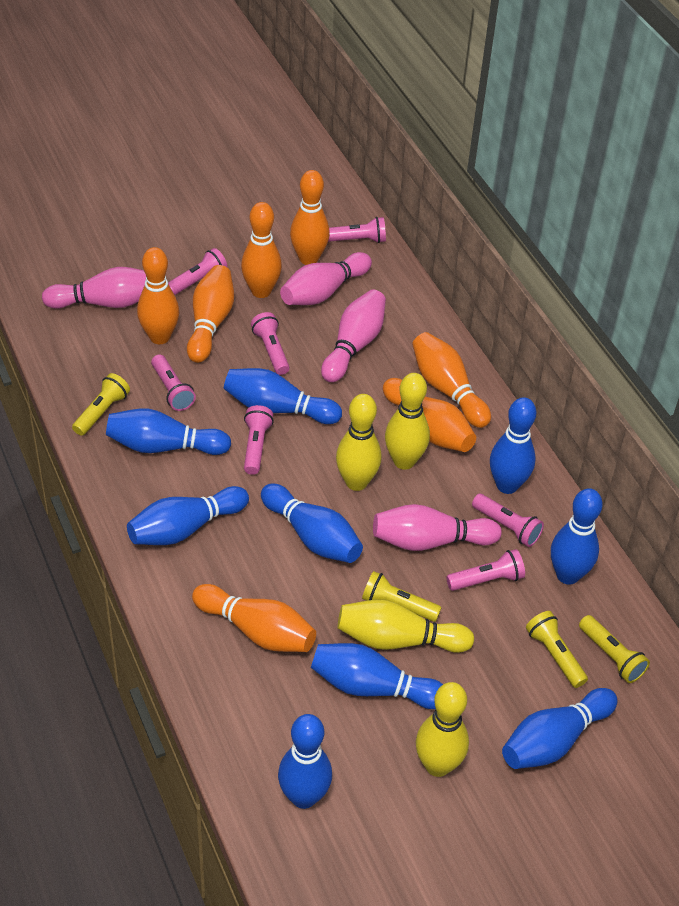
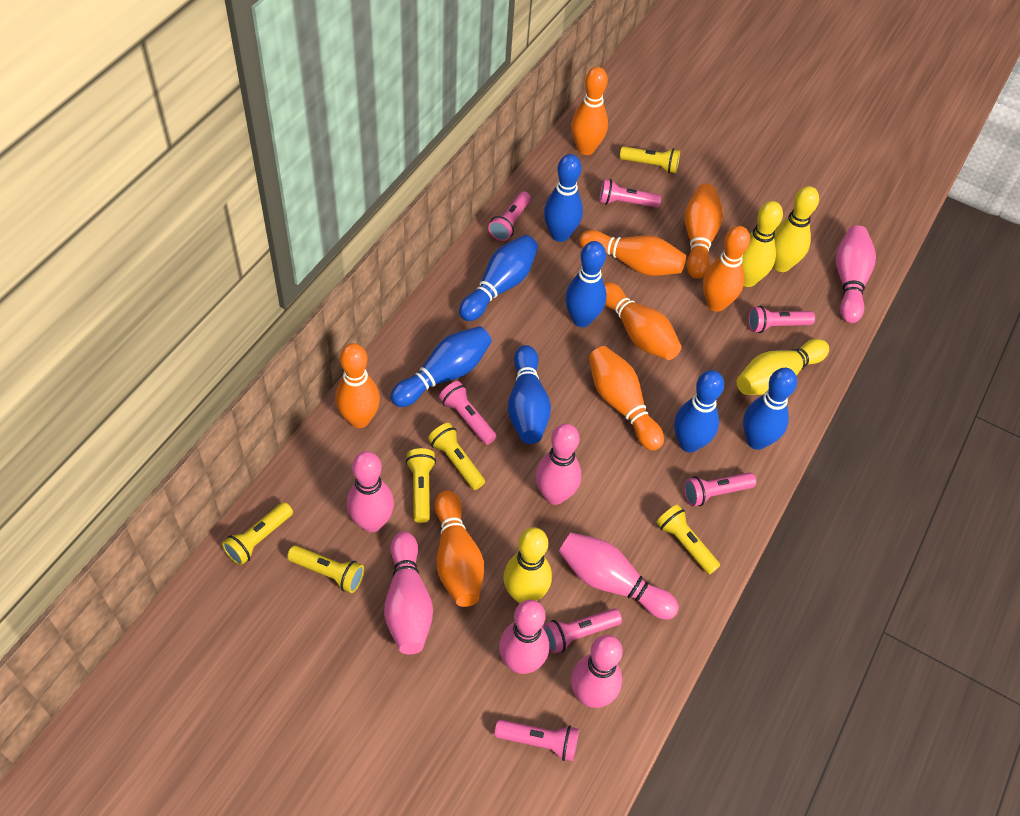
blue bowling pin: [106,409,231,455] [127,486,249,545] [224,368,342,424] [261,484,363,563] [278,714,332,809] [311,643,443,709] [490,397,536,494] [502,688,618,769] [551,488,603,585] = 9 -> [391,326,492,407] [459,235,538,321] [508,345,551,444] [544,154,583,242] [565,241,607,327] [674,370,724,453] [743,368,797,450] = 7
orange bowling pin: [137,247,179,344] [187,265,234,363] [192,584,316,652] [241,202,282,298] [290,170,330,265] [383,378,476,452] [412,332,491,428] = 7 -> [335,343,380,428] [435,491,484,607] [571,67,608,155] [579,230,686,276] [589,346,664,450] [604,282,681,360] [685,184,723,279] [703,226,750,312] = 8
pink bowling pin: [42,267,146,309] [280,252,372,305] [321,290,386,382] [373,504,502,551] = 4 -> [347,451,394,532] [384,531,433,654] [499,600,549,674] [536,423,581,505] [559,532,679,619] [571,635,623,708] [836,225,876,323] = 7
yellow flashlight: [72,373,130,436] [362,571,442,622] [526,611,588,688] [579,615,650,683] = 4 -> [222,502,293,565] [287,546,364,593] [406,448,436,523] [428,423,485,490] [620,146,680,173] [656,505,720,575] = 6

